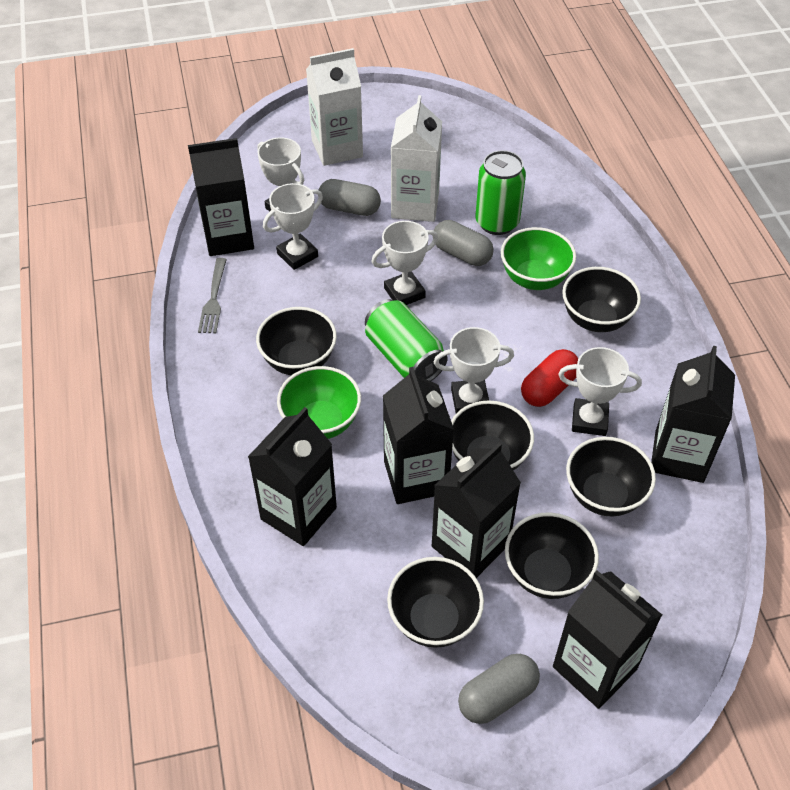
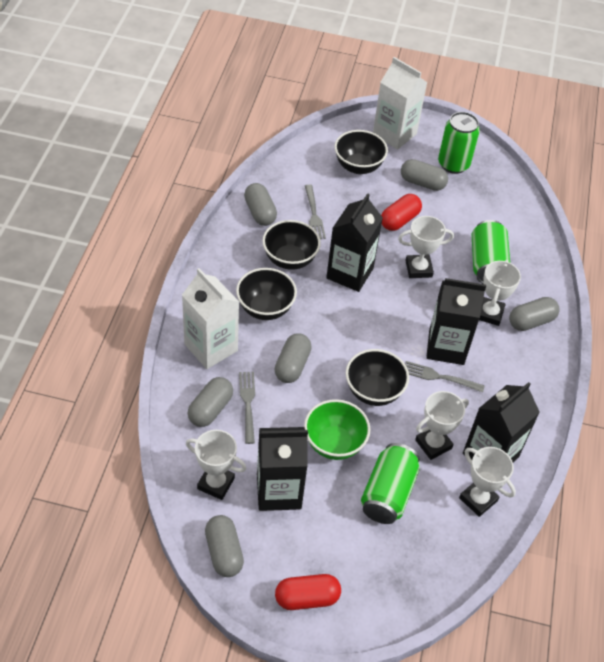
black bowl: [256,307,337,375] [387,557,484,648] [451,400,534,471] [505,512,599,599] [562,267,641,332] [566,437,656,517] = 6 -> [236,268,297,320] [262,220,321,270] [335,130,388,174] [346,349,409,406] = 4
black carton: [188,138,254,256] [248,407,337,546] [383,367,454,504] [432,443,521,578] [553,571,662,709] [651,346,735,483] = 6 -> [257,427,308,511] [326,193,383,292] [426,278,486,365] [463,382,540,462] = 4
green bowl: [277,366,361,439] [501,227,576,290] = 2 -> [304,399,370,460] = 1
green can: [365,299,448,381] [475,150,526,235] = 2 -> [361,443,420,524] [438,112,480,174] [472,220,510,284] = 3
grey capsule: [319,179,381,216] [433,220,494,266] [458,654,540,724] = 3 -> [187,377,233,427] [205,515,244,577] [244,183,277,226] [274,333,312,383] [401,159,448,191] [509,297,560,331] = 6
grey fork: [198,258,227,333] = 1 -> [239,372,255,444] [305,185,326,239] [405,361,485,392] = 3
red capsule: [521,349,578,407] = 1 -> [275,574,341,610] [381,194,422,231] = 2

